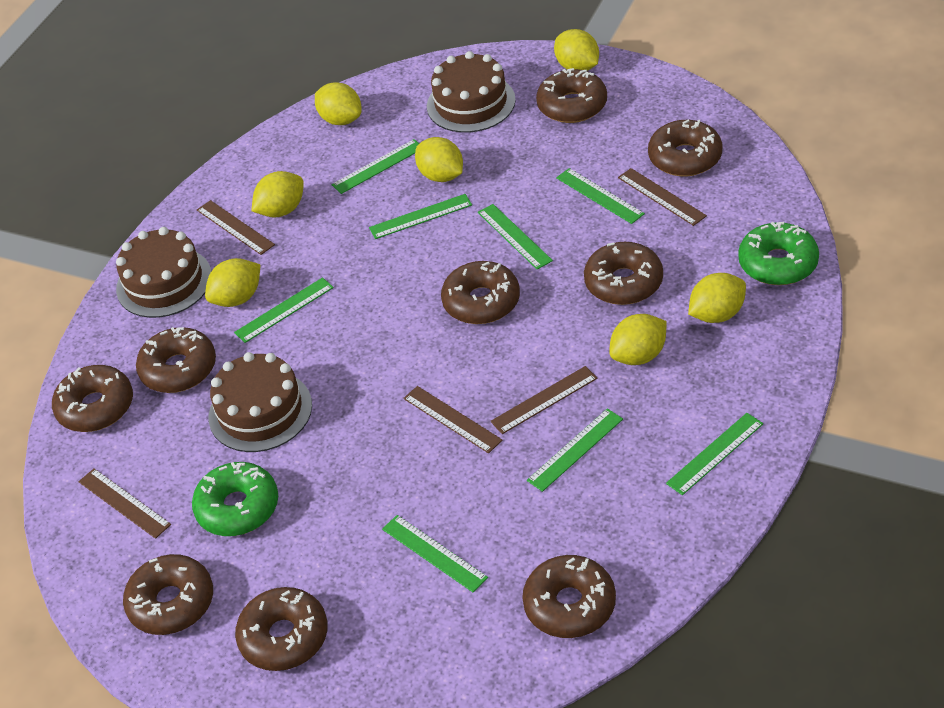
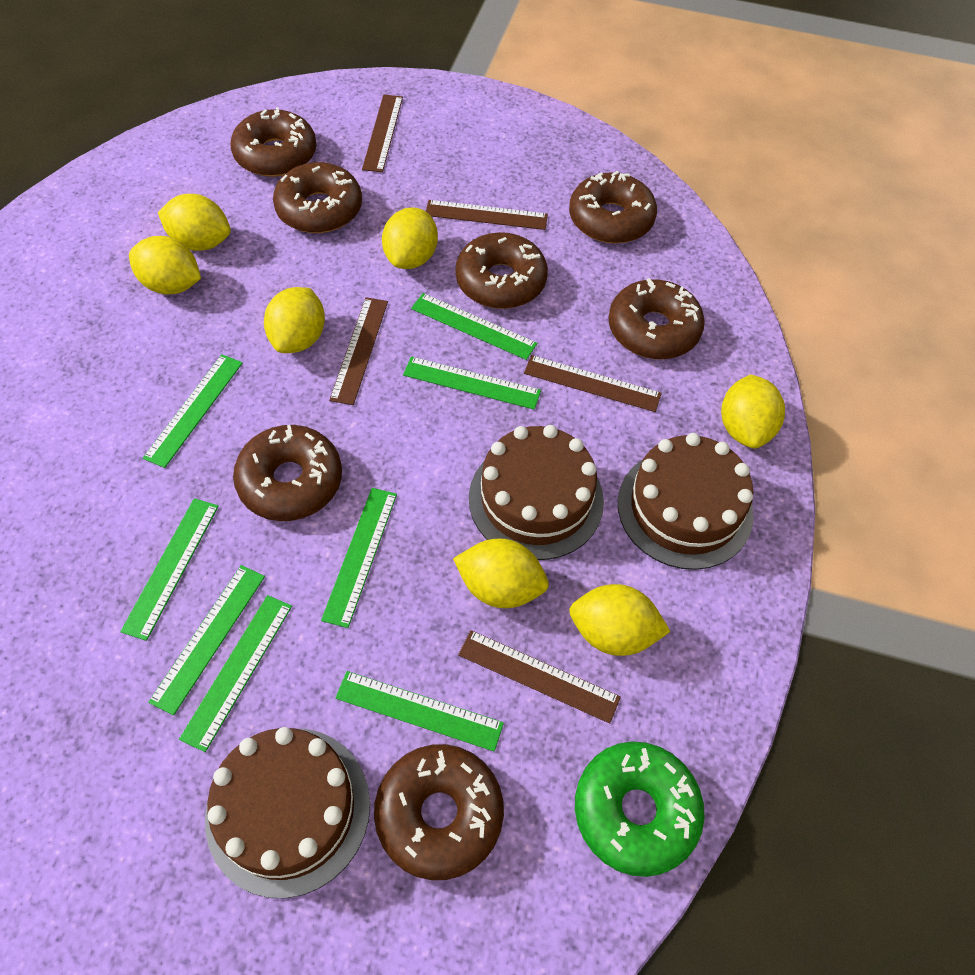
brown donut: [52,365,133,432] [123,554,213,635] [136,327,216,393] [235,587,328,671] [441,261,520,324] [522,555,616,638] [536,68,607,123] [584,242,663,305] [648,120,722,177] = 9 -> [230,107,316,177] [233,425,342,521] [273,162,362,233] [374,744,504,880] [455,232,548,309] [569,171,657,244] [608,278,705,359] = 7
green donut: [192,462,278,536] [738,222,819,285] = 2 -> [575,741,705,877] = 1

